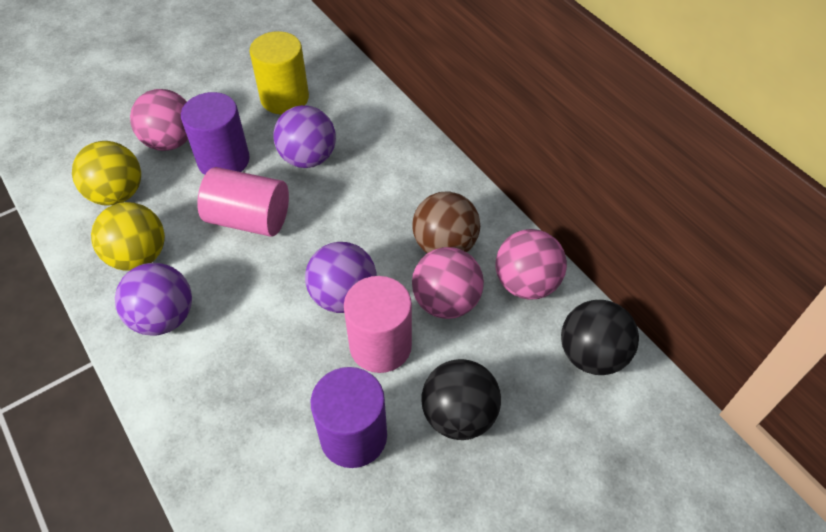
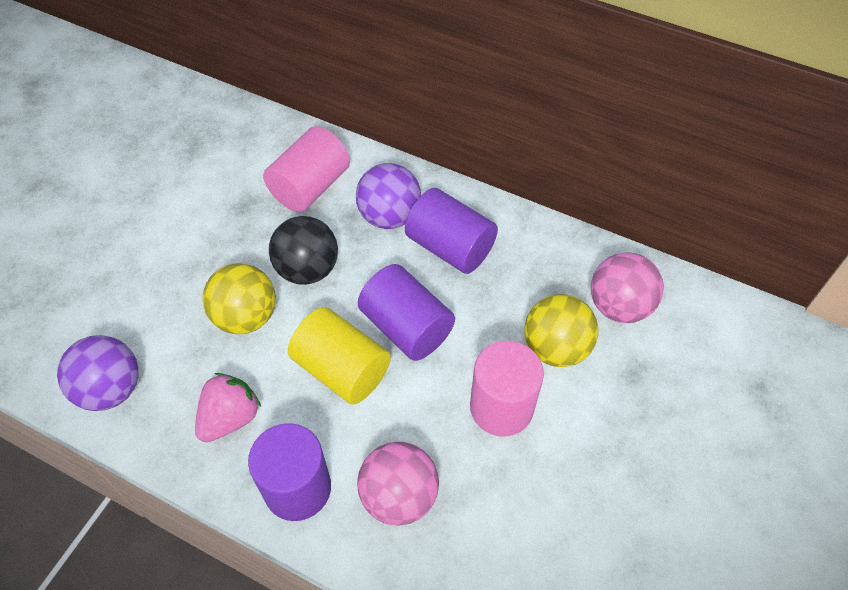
black ball: [421,359,501,440] [561,300,639,375] = 2 -> [269,216,338,285] = 1
brown ball: [413,191,480,253] = 1 -> none = 0
pink ball: [130,89,188,151] [412,247,484,319] [496,229,567,300] = 3 -> [357,442,439,526] [591,252,664,323] = 2
pink strawberry: none = 0 -> [195,373,261,442] = 1
purple ball: [115,263,192,336] [273,105,336,168] [305,242,377,313] = 3 -> [57,335,139,411] [356,163,421,229] = 2
purple cylinder: [181,92,250,175] [310,367,387,468] = 2 -> [248,423,331,521] [358,264,455,361] [405,188,498,274] = 3

